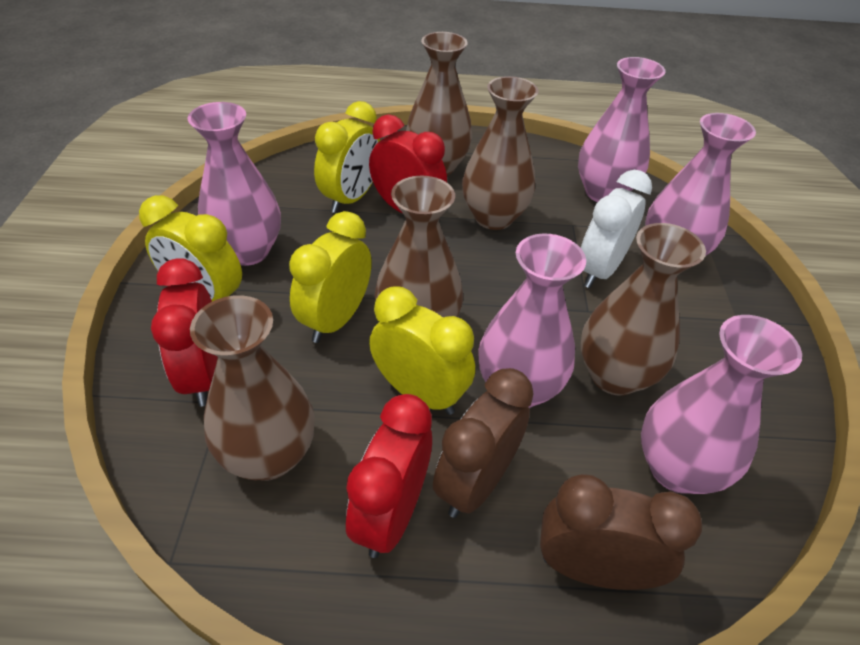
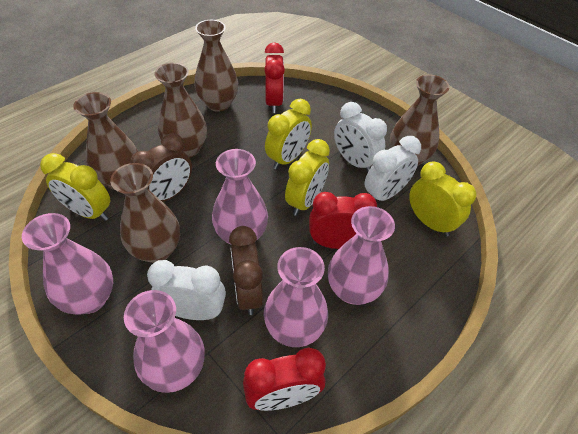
white clock: [581,170,652,288] = 1 -> [147,260,226,320] [334,102,387,173] [364,136,421,201] = 3

